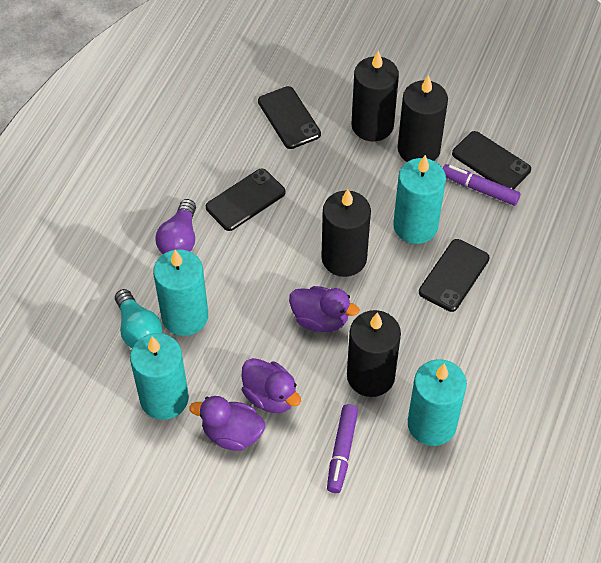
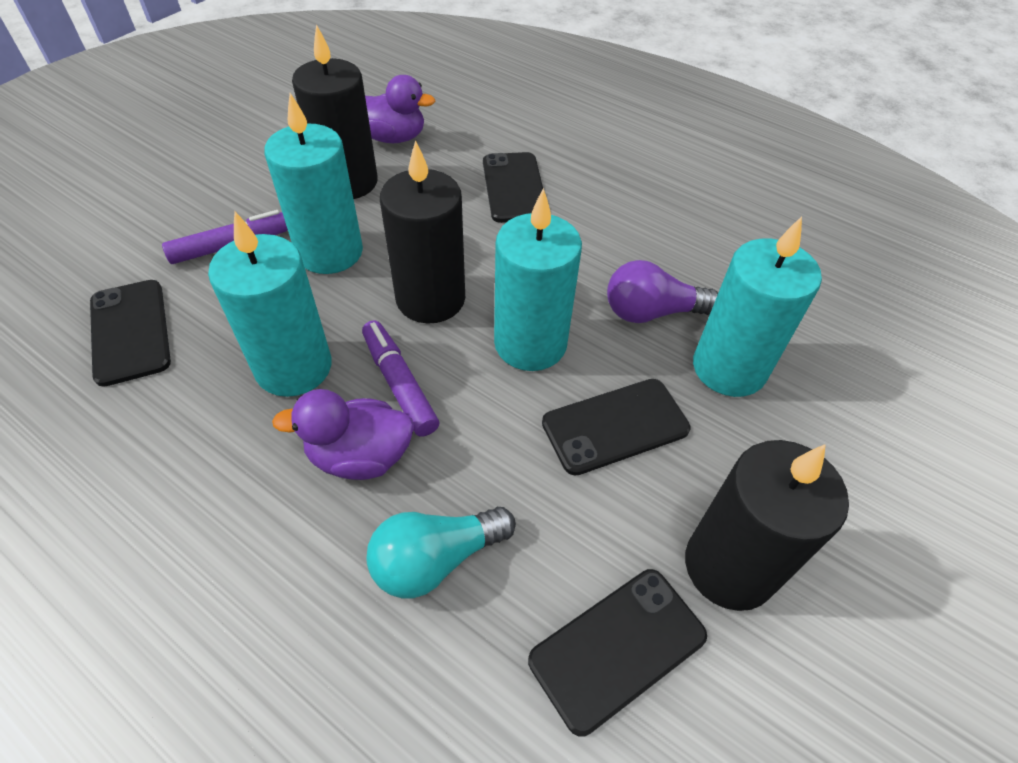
black candle: [321,189,371,277] [347,310,401,397] [352,51,399,141] [398,75,448,162] = 4 -> [292,24,378,199] [380,140,465,324] [685,440,849,611] = 3
purple duck: [189,396,265,451] [241,358,301,413] [289,286,359,332] = 3 -> [272,389,414,480] [365,75,435,143] = 2

